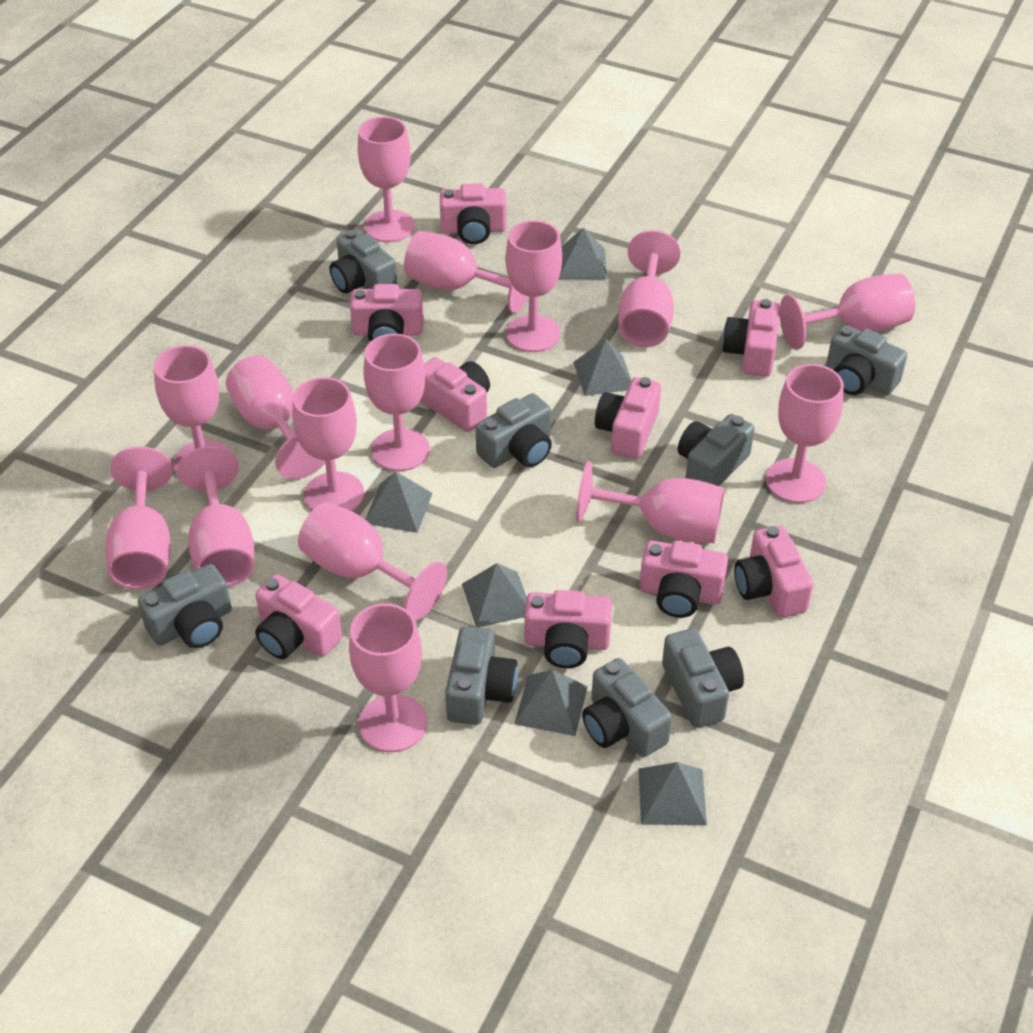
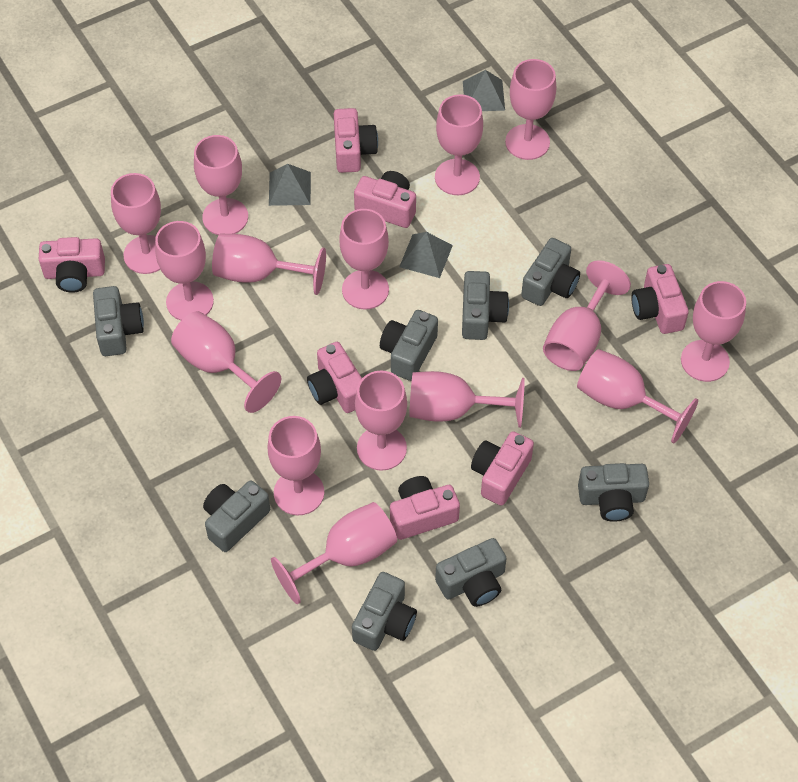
grey pyramid: [365,471,432,533] [462,563,527,628] [514,670,588,736] [559,227,606,279] [573,339,631,396] [638,762,707,825] = 6 -> [269,164,311,206] [399,232,453,278] [463,70,505,111] = 3
pink camera: [255,574,342,659] [350,284,424,342] [420,357,490,432] [440,183,507,244] [524,590,612,668] [595,377,661,459] [639,541,728,618] [722,299,780,377] [734,526,813,618] = 9 -> [39,237,105,293] [307,342,362,413] [334,108,378,173] [354,171,416,228] [390,476,460,540] [471,431,534,506] [631,264,689,334] = 7

